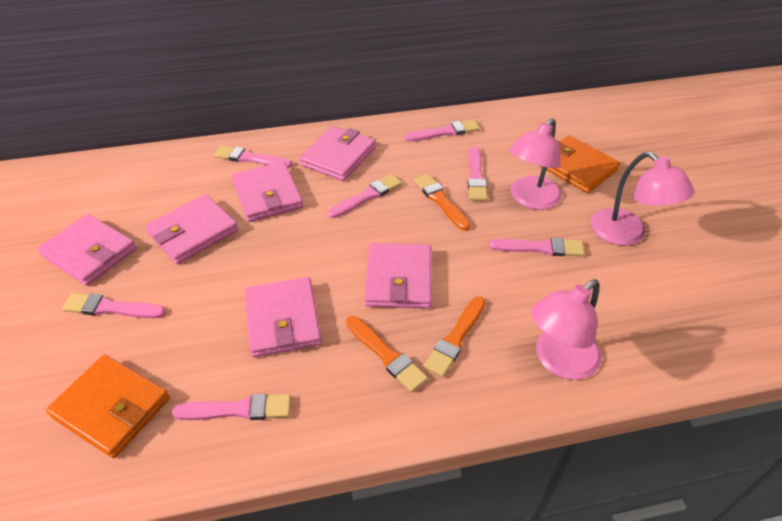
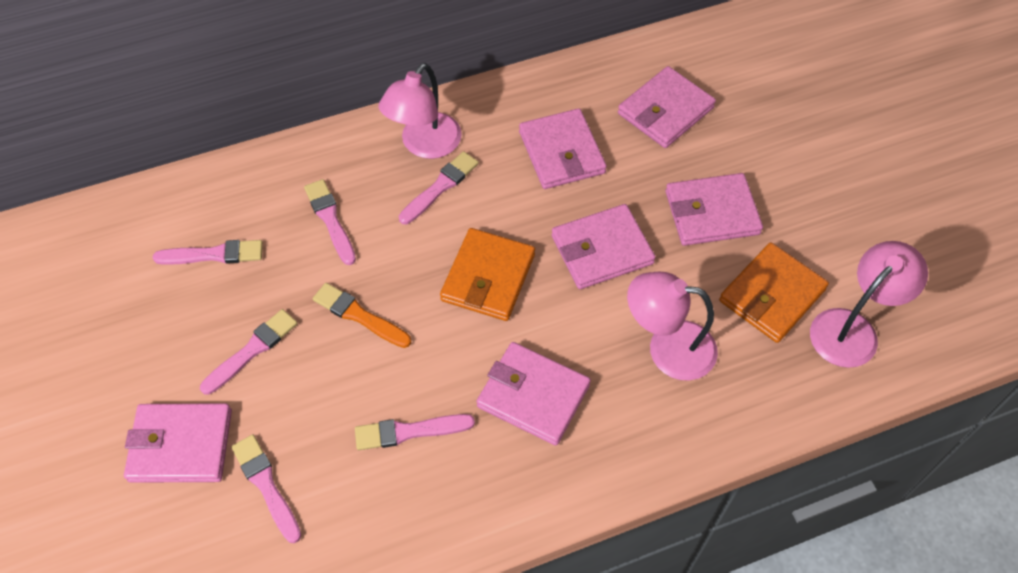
orange brush: [346,316,428,392] [414,174,471,231] [424,296,485,377] = 3 -> [313,283,411,348] = 1
pink brush: [62,293,166,318] [172,394,291,420] [214,145,292,168] [327,174,402,218] [405,120,480,141] [468,146,487,201] [489,237,585,256] = 7 -> [153,240,263,265] [200,309,298,395] [231,435,301,543] [304,179,356,265] [355,414,475,450] [399,151,479,224] = 6

